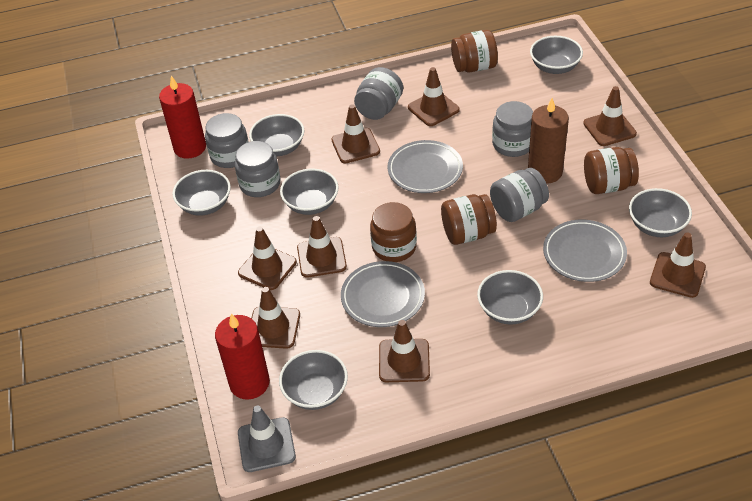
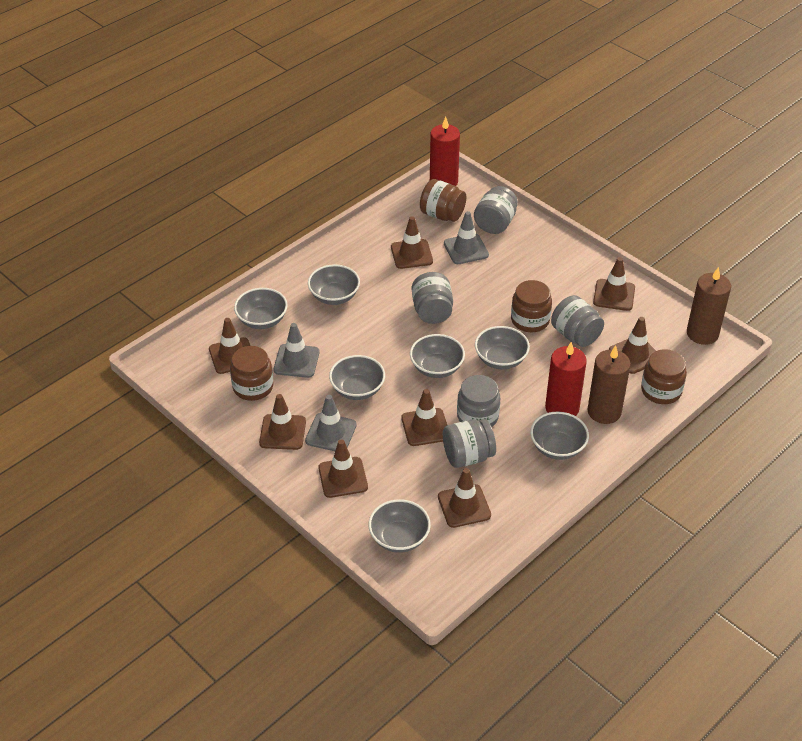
brown candle: [528,98,569,184] = 1 -> [587,345,631,424] [687,267,731,345] = 2
grey plate: [341,261,425,327] [387,140,463,193] [543,220,627,282] = 3 -> none = 0
grey traffic cone: [238,405,296,472] = 1 -> [274,323,320,378] [305,395,357,451] [444,211,489,264] = 3

